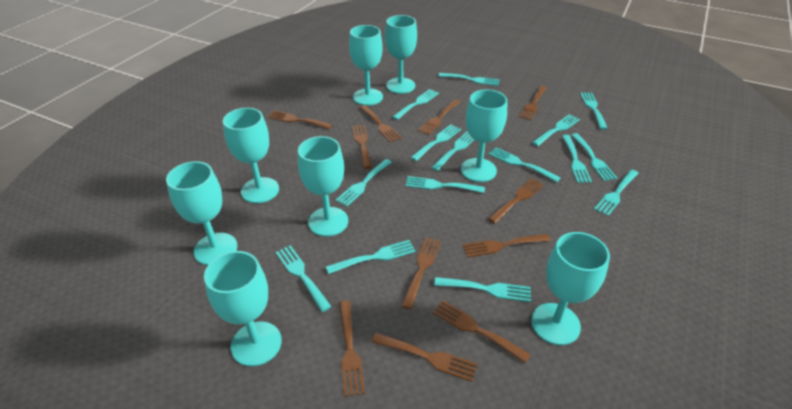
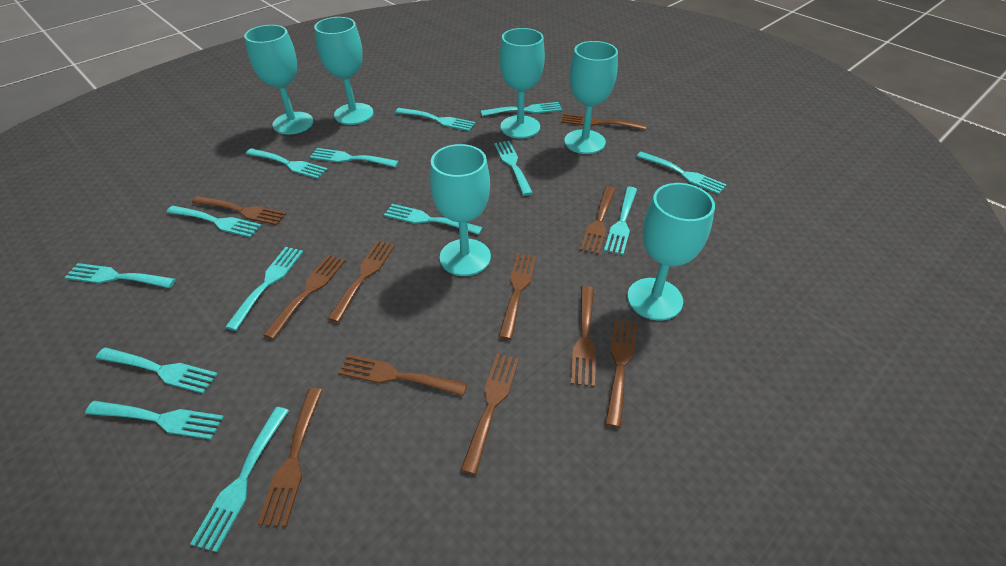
turquoise fork: [276,245,332,312] [326,240,416,274] [336,159,392,206] [393,89,439,120] [405,176,485,193] [410,125,461,161] [431,131,474,171] [434,277,531,302] [438,73,500,86] [489,147,561,182] [532,114,580,146] [562,135,592,183] [571,133,617,181] [580,92,608,130] [594,169,639,216] = 15 -> [64,263,176,288] [85,401,224,439] [96,347,218,393] [166,206,262,238] [190,407,289,552] [225,247,303,331] [246,148,328,179] [310,148,399,167] [384,204,483,235] [395,108,475,131] [481,102,562,116] [494,141,533,196] [604,187,637,255] [636,152,726,194] = 14
turquoise goblet: [166,161,237,265] [204,251,282,366] [223,108,279,203] [298,136,348,236] [349,25,383,106] [385,15,417,94] [461,89,508,182] [531,232,610,345] = 8 -> [244,25,314,135] [314,17,374,125] [430,144,491,276] [500,28,545,138] [564,41,618,154] [627,183,715,320] = 6

